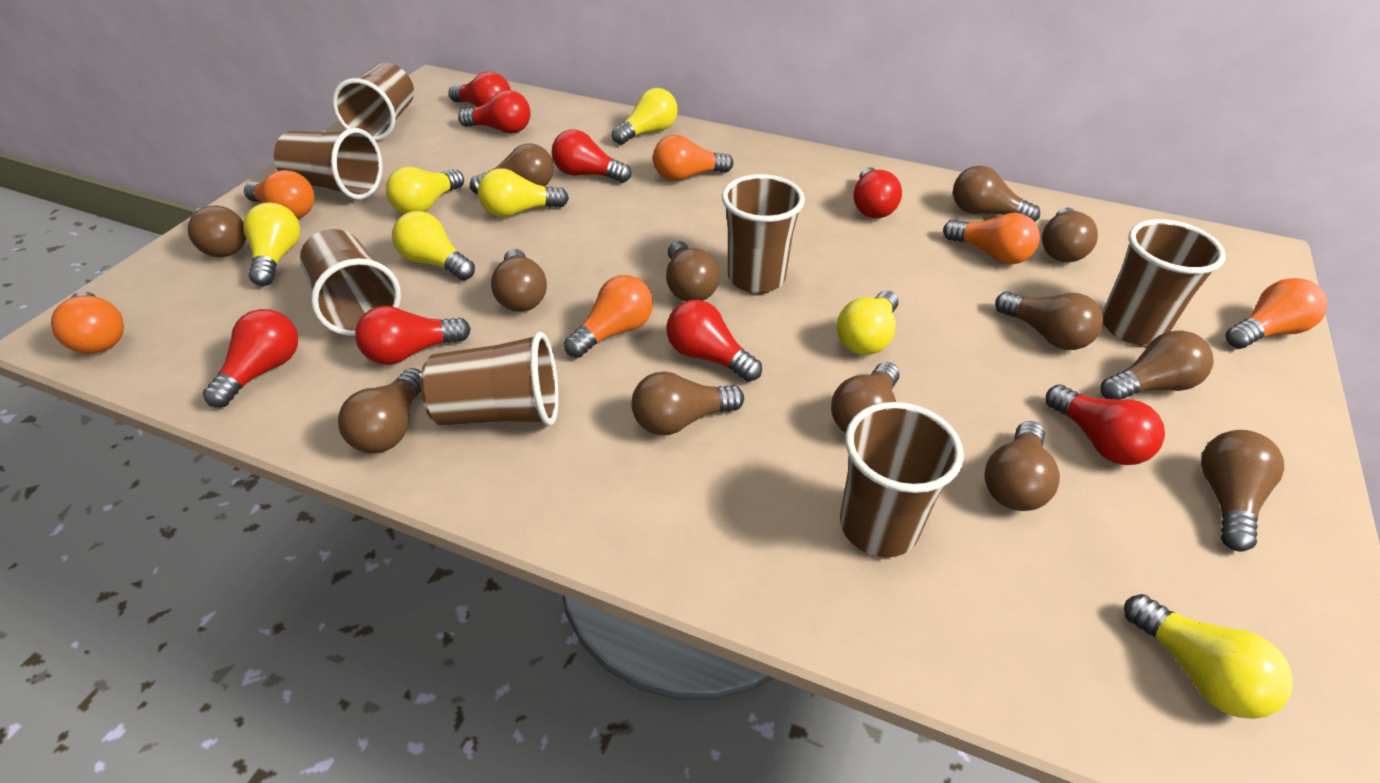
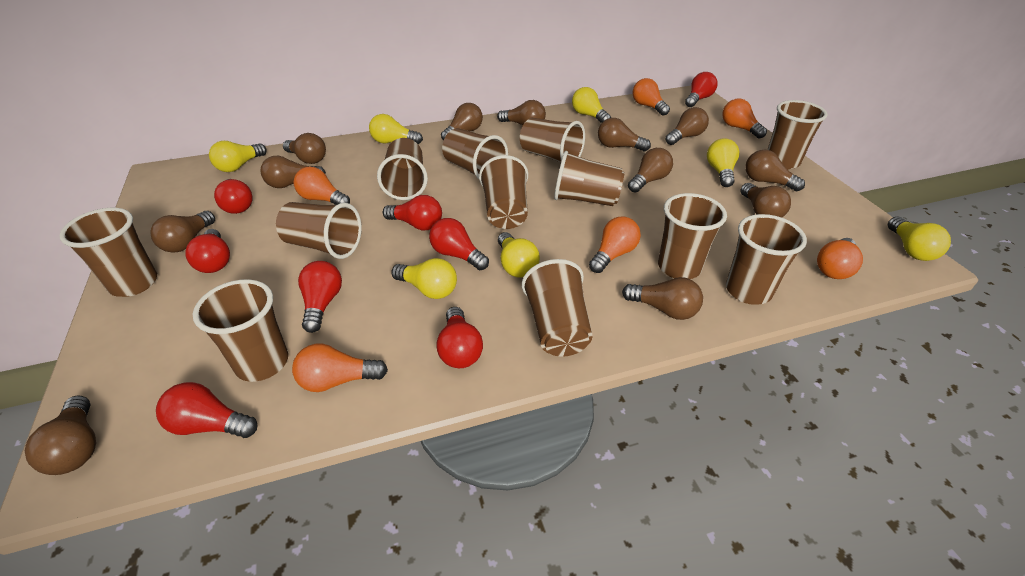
brown cup: [274,128,383,200] [300,229,401,336] [332,63,414,141] [420,332,559,426] [722,174,805,293] [840,402,964,557] [1102,219,1226,345] = 7 -> [59,208,157,297] [193,279,288,382] [276,202,362,259] [377,138,428,200] [442,128,508,179] [479,155,528,229] [520,118,585,162] [522,259,593,357] [554,151,625,206] [658,193,727,279] [726,214,807,305] [767,100,828,169] = 12
brown light bulb: [188,206,246,257] [338,368,421,453] [470,144,554,195] [491,249,547,312] [631,371,744,435] [666,241,720,301] [831,362,899,433] [953,166,1040,222] [984,421,1060,511] [995,291,1103,350] [1042,208,1098,262] [1101,330,1214,400] [1201,430,1284,552] = 13 -> [25,396,96,475] [150,211,215,253] [260,156,326,188] [283,133,326,164] [441,103,483,141] [497,100,546,125] [598,118,651,151] [622,277,703,320] [628,148,673,193] [665,107,709,145] [741,183,791,218] [745,150,805,191] = 12

